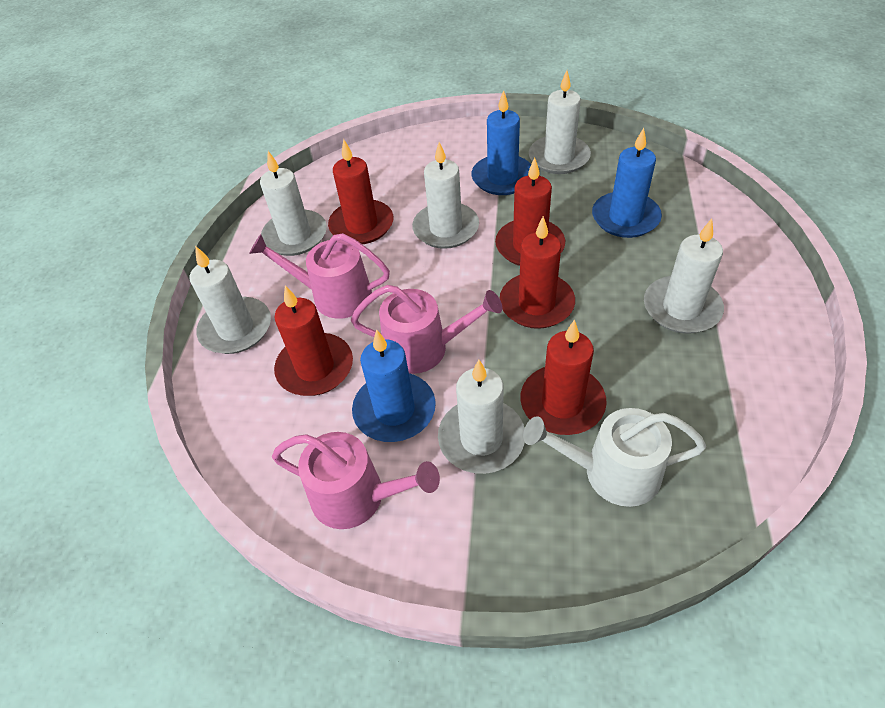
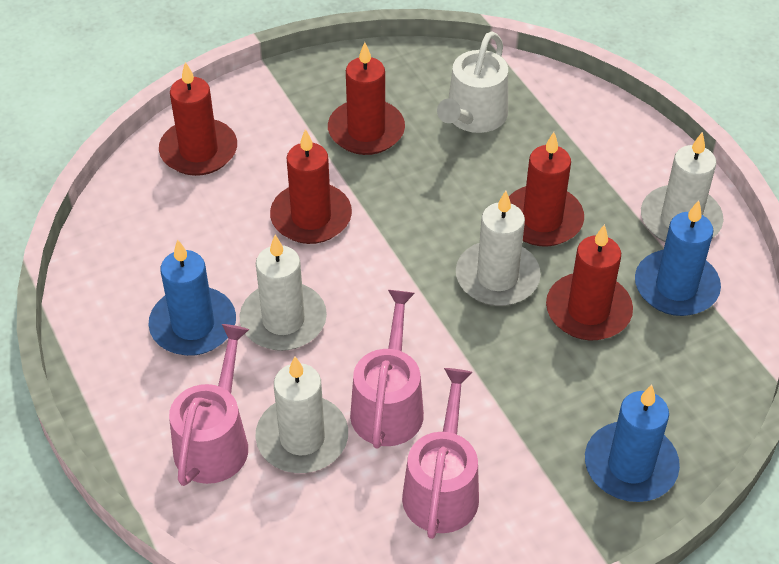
white candle: [190,246,271,354] [260,151,327,256] [412,142,479,249] [438,360,525,474] [529,70,591,174] [644,219,724,334] = 6 -> [240,235,327,351] [255,356,348,473] [456,191,541,306] [641,132,723,242] = 4

